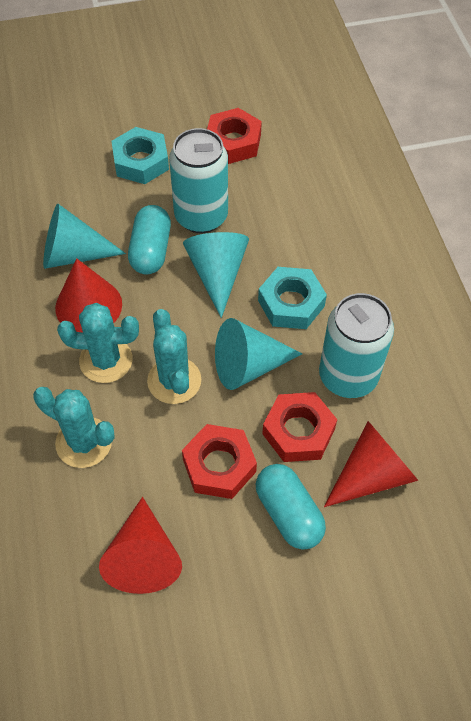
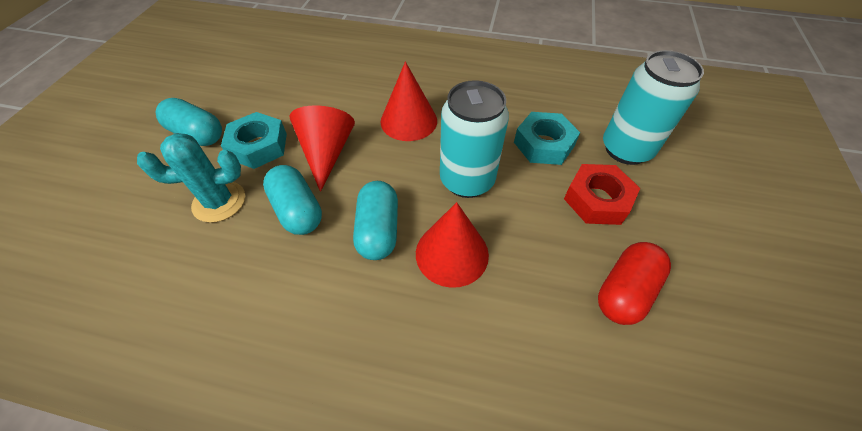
red capsule: none = 0 -> [598,242,671,325] = 1
red nut: [182,424,257,499] [207,108,262,164] [262,392,337,462] = 3 -> [564,164,640,225] = 1
turquoise cactus: [33,387,115,468] [57,303,139,383] [147,309,201,404] = 3 -> [137,133,245,223] = 1
turquoise capsule: [128,205,171,274] [256,464,326,550] = 2 -> [156,98,222,146] [263,165,322,235] [353,181,398,260] = 3
turquoise cone: [43,204,126,269] [183,232,249,318] [215,318,302,390] = 3 -> none = 0

